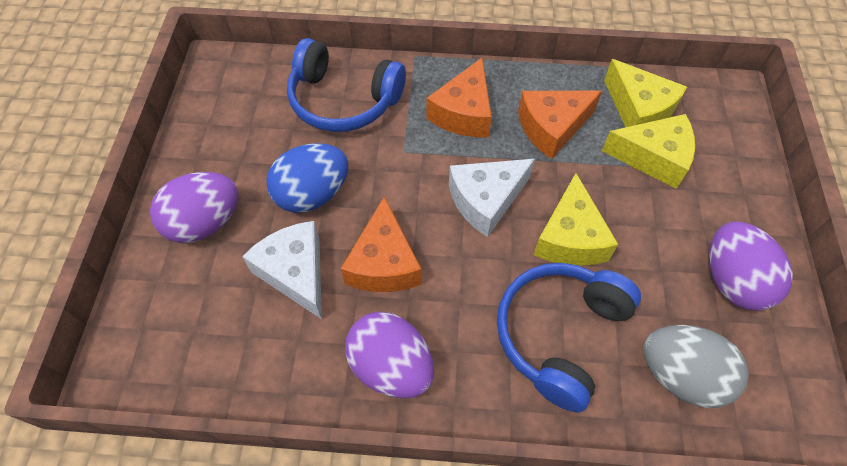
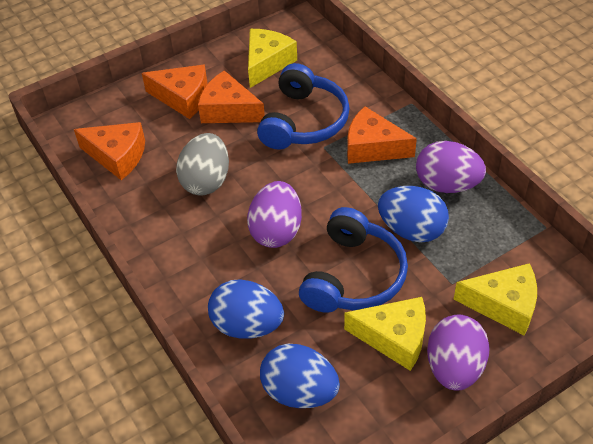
blue egg: [266,143,348,213] = 1 -> [208,279,284,339] [260,344,340,408] [378,186,449,242] = 3
orange cheese: [341,197,421,292] [426,58,492,137] [518,90,602,159] = 3 -> [74,122,145,180] [142,65,208,119] [198,70,265,123] [347,106,417,164] = 4
white cheese: [242,221,322,319] [449,159,535,237] = 2 -> none = 0

